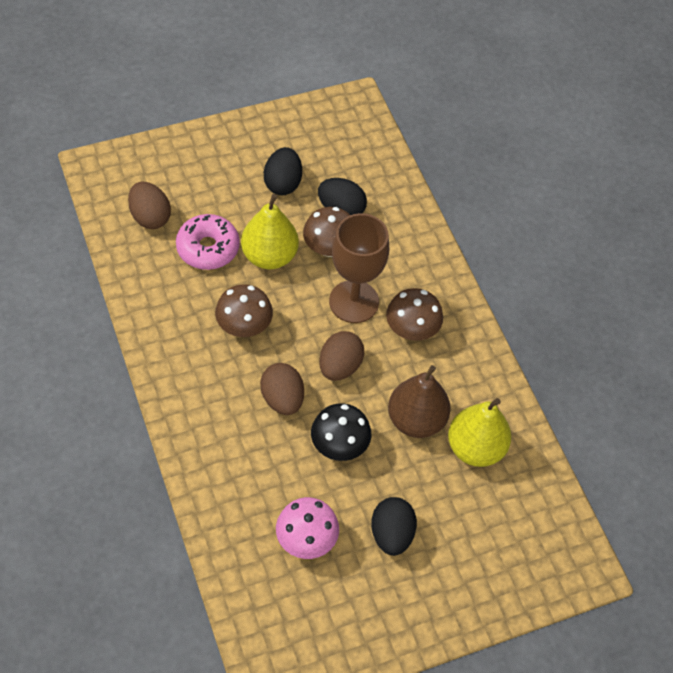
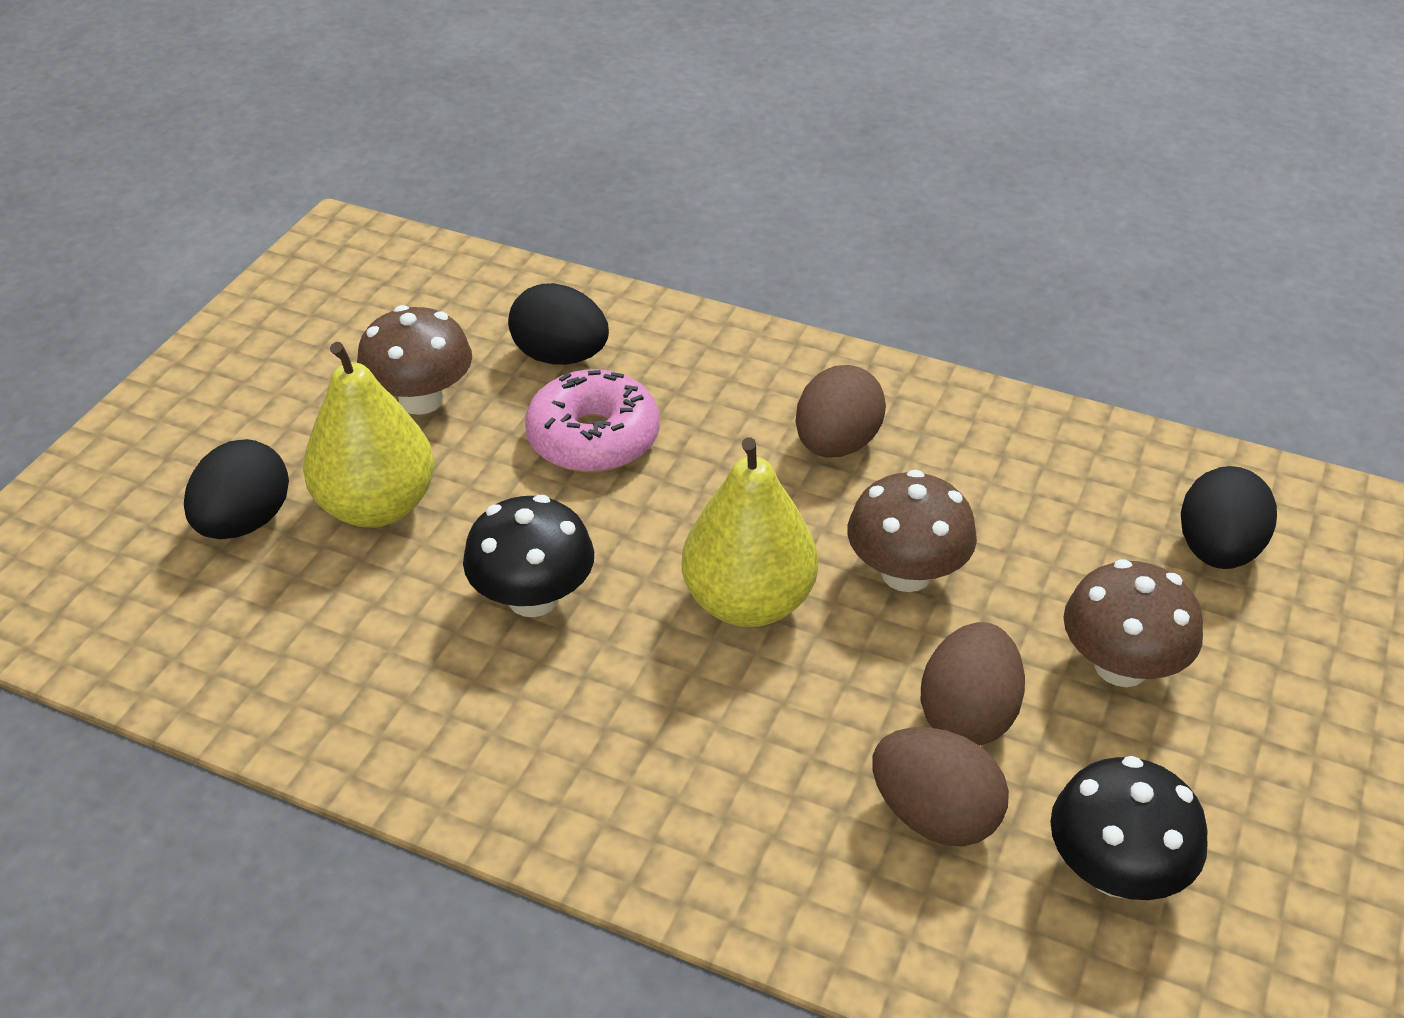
black mushroom: [311,403,372,461] = 1 -> [463,495,594,617] [1050,756,1208,900] = 2
brown goblet: [329,213,389,323] = 1 -> none = 0
brown pear: [388,365,451,438] = 1 -> none = 0
pink mushroom: [276,497,339,559] = 1 -> none = 0

